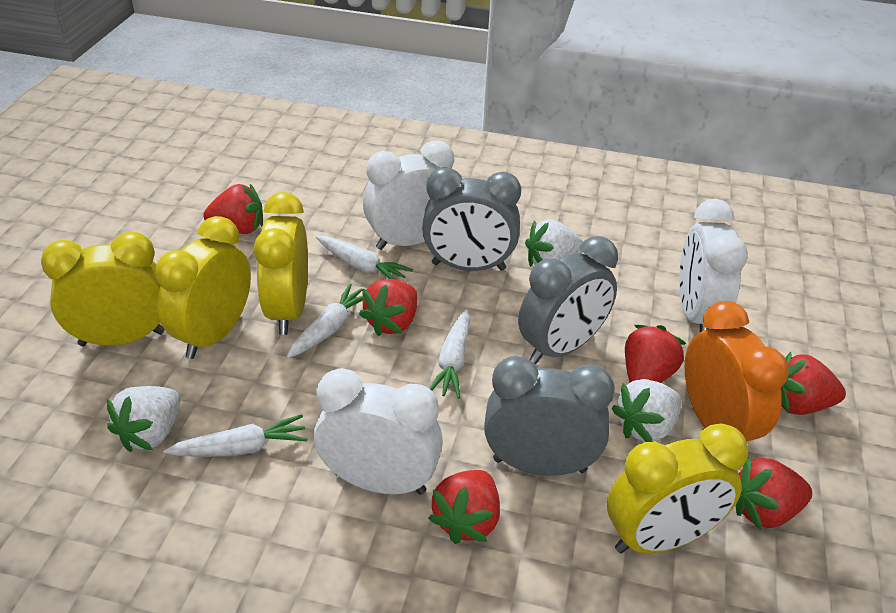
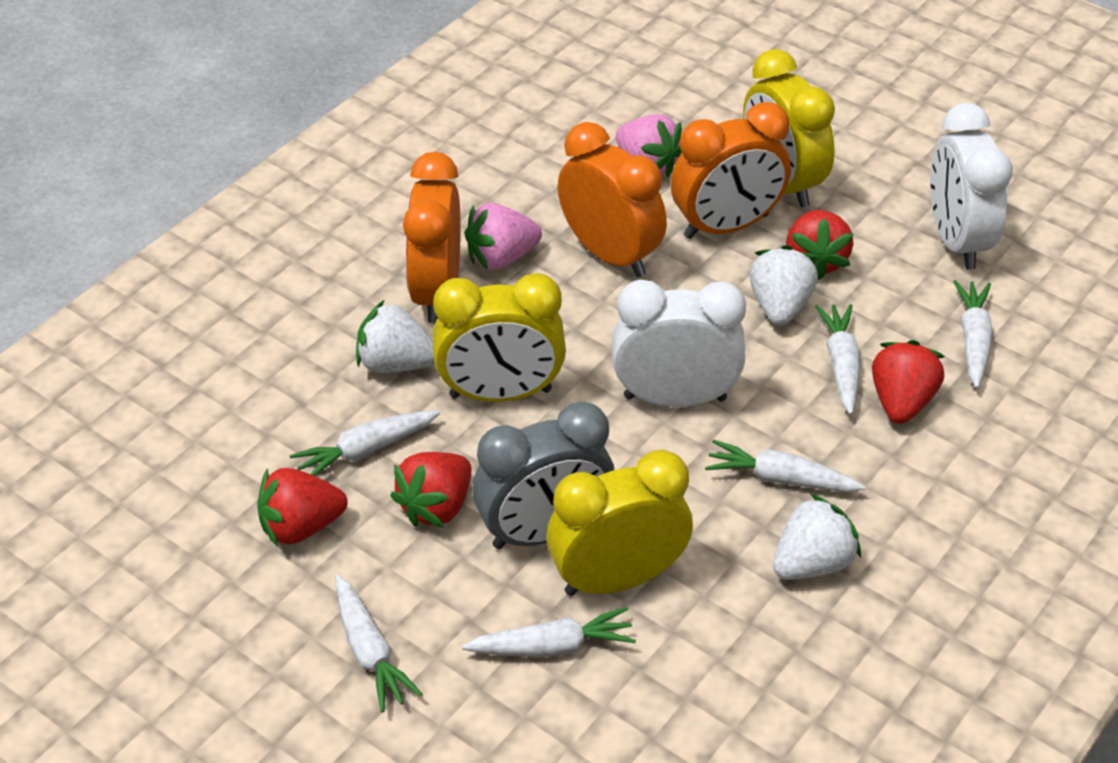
grey clock: [422,167,521,271] [484,356,615,476] [518,236,618,364] = 3 -> [472,402,614,549] = 1
orange clock: [685,301,789,442] = 1 -> [403,152,461,323] [558,122,667,277] [671,102,791,239] = 3
pink strawberry: none = 0 -> [465,203,542,270] [616,115,682,178] = 2
red strawberry: [203,184,263,234] [359,279,418,336] [428,470,500,544] [625,325,686,383] [736,457,812,530] [781,352,846,415] = 6 -> [257,468,348,546] [390,452,472,528] [786,210,853,281] [872,340,945,424] = 4
white carrot: [163,414,307,457] [286,284,363,358] [316,236,413,280] [429,309,470,399] = 4 -> [290,410,440,476] [335,575,422,712] [462,607,636,657] [705,440,866,492] [815,304,860,415] [953,280,993,388] = 6
white clock: [314,368,443,495] [363,141,454,250] [679,199,748,332] = 3 -> [612,280,746,407] [930,103,1013,270] = 2
yellow clock: [41,231,165,346] [155,216,251,359] [254,192,308,335] [607,424,749,553] = 4 -> [433,273,566,402] [546,450,693,596] [743,49,835,207] = 3

